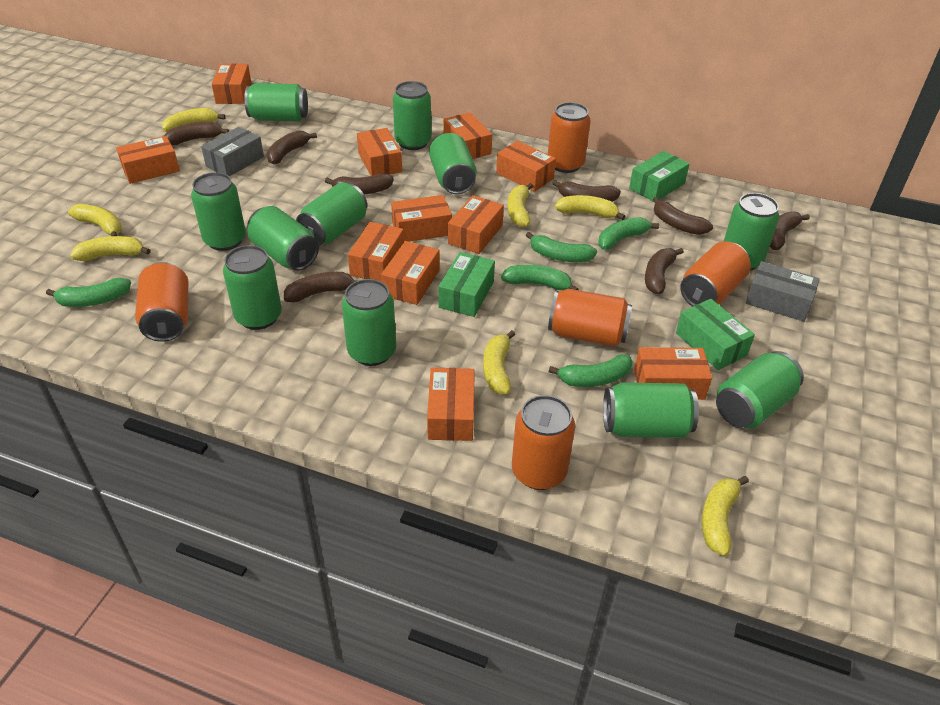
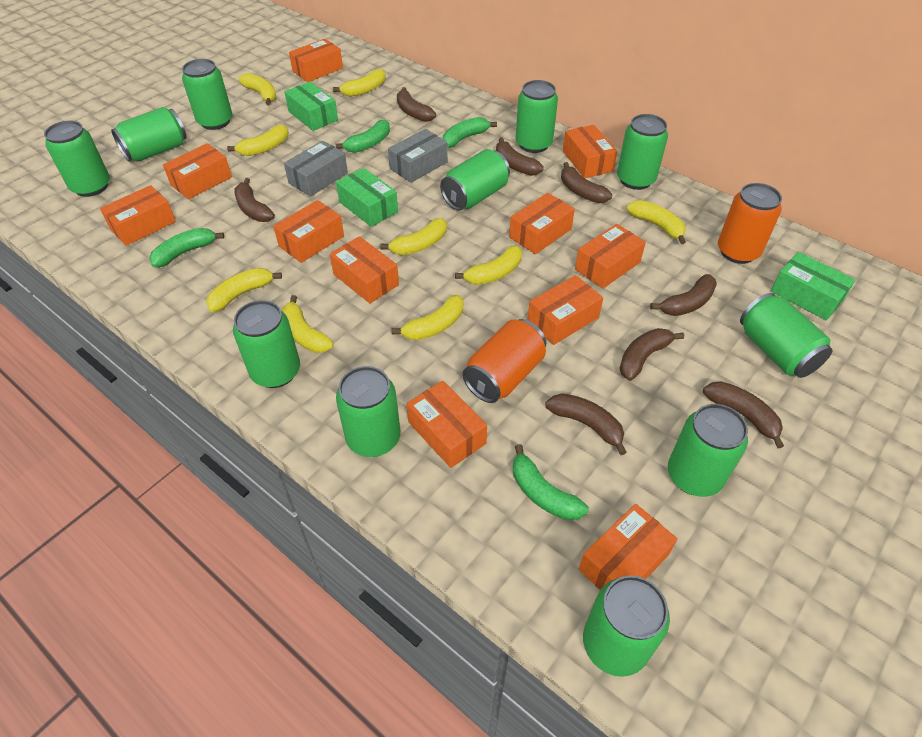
green banana: [46,278,131,307] [501,265,579,290] [526,232,597,262] [548,354,633,387] [598,217,659,250] = 5 -> [149,228,224,268] [336,119,390,153] [443,117,497,148] [513,444,589,520] = 4
orange can: [135,262,189,342] [512,395,575,490] [548,102,591,173] [548,289,632,346] [680,241,751,306] = 5 -> [463,319,546,403] [718,183,782,264] = 2
yellow banana: [68,204,122,236] [70,236,151,261] [162,108,225,132] [483,330,515,394] [507,183,533,227] [555,195,626,220] [701,476,749,556] = 7 -> [206,268,282,312] [227,125,289,156] [238,73,276,105] [282,295,334,353] [333,69,386,97] [380,218,447,255] [392,295,463,340] [455,245,522,285] [626,200,686,244] = 9

